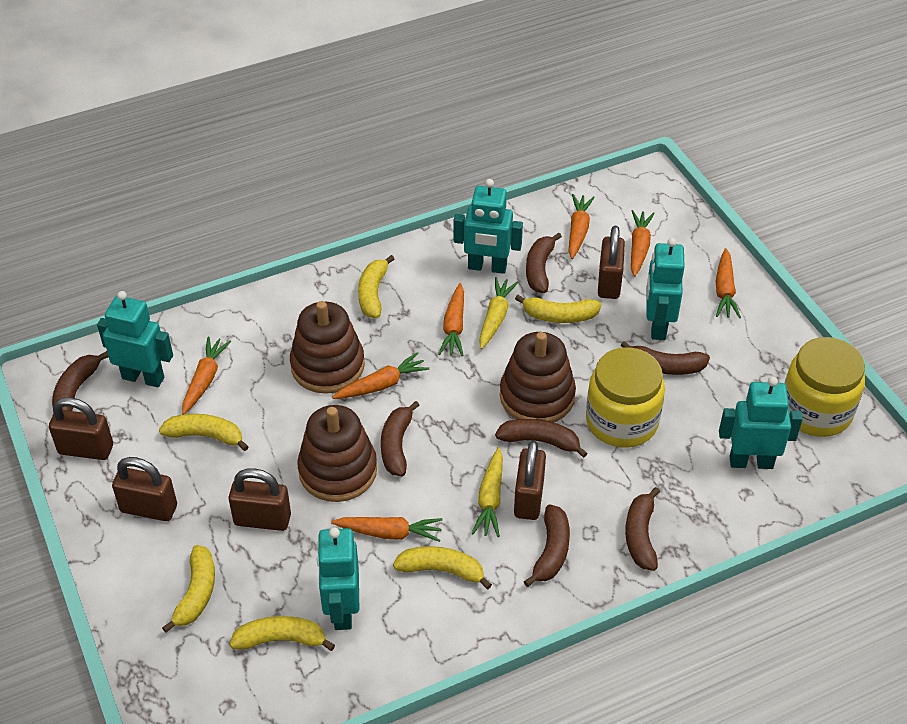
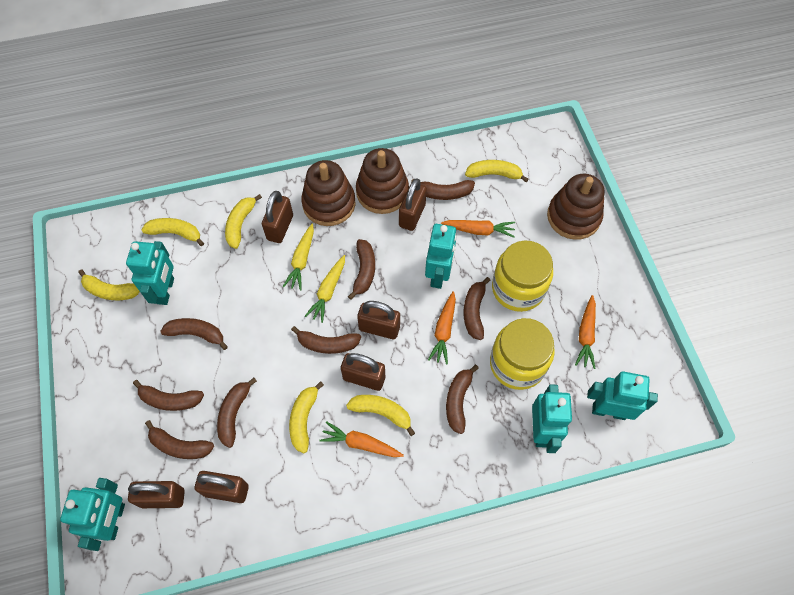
brown banana: [52,351,108,411] [381,401,420,476] [495,419,588,458] [524,504,570,587] [526,233,562,293] [621,341,710,375] [625,487,660,571] = 7 -> [133,380,204,411] [145,420,214,459] [160,318,228,350] [217,378,257,448] [291,326,361,354] [348,239,375,300] [411,179,475,200] [446,365,479,434] [463,277,490,340] = 9
brown padlock: [49,397,113,460] [112,457,177,521] [228,468,291,531] [514,440,546,520] [598,226,625,299] = 5 -> [128,481,185,508] [195,471,249,503] [262,191,293,243] [341,353,385,391] [357,301,400,339] [399,178,427,231] = 6
orange carrot: [182,337,231,415] [331,517,443,542] [332,352,429,399] [438,283,464,356] [569,194,595,259] [631,210,655,277] [716,248,741,318] = 7 -> [319,421,404,457] [428,291,456,365] [441,220,515,238] [575,295,596,369] = 4

